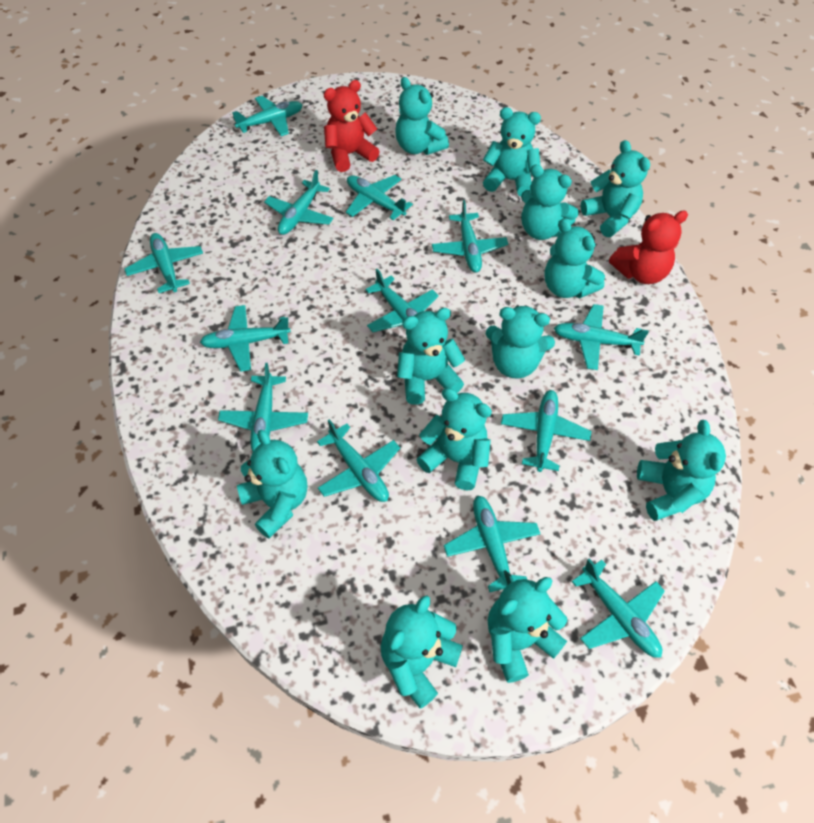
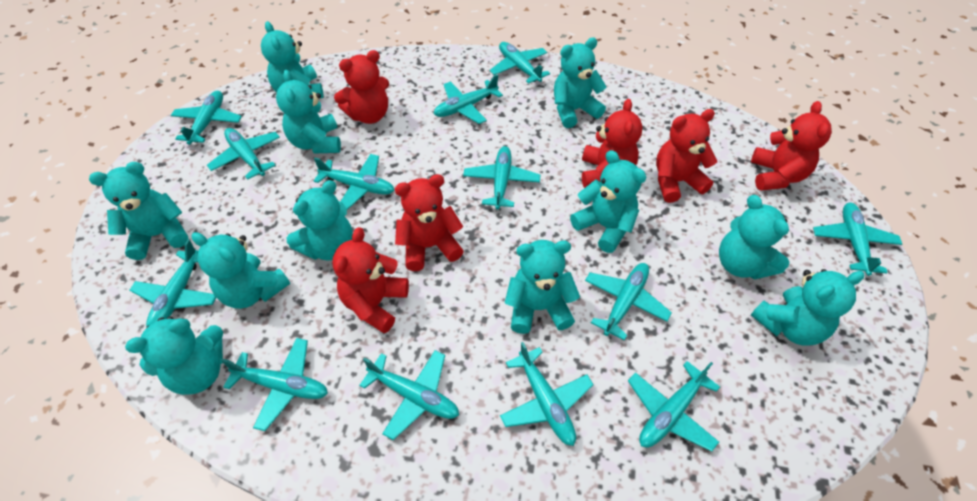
red teddy bear: [324,80,380,172] [609,210,688,284] = 2 -> [333,227,409,333] [334,50,389,124] [395,174,464,271] [582,99,643,188] [656,109,717,203] [751,101,832,191] = 6
turquoise teddy bear: [237,430,307,538] [381,595,463,708] [395,77,449,155] [397,308,465,405] [416,388,492,491] [483,107,541,197] [486,305,555,379] [487,577,567,683] [521,164,579,240] [544,219,605,298] [581,140,650,237] [637,420,726,521] = 12 -> [89,162,189,260] [125,316,223,395] [192,232,290,309] [261,21,324,98] [276,70,341,154] [287,180,353,260] [505,240,580,334] [554,38,607,128] [570,150,646,253] [719,195,789,280] [751,269,864,346] = 11

